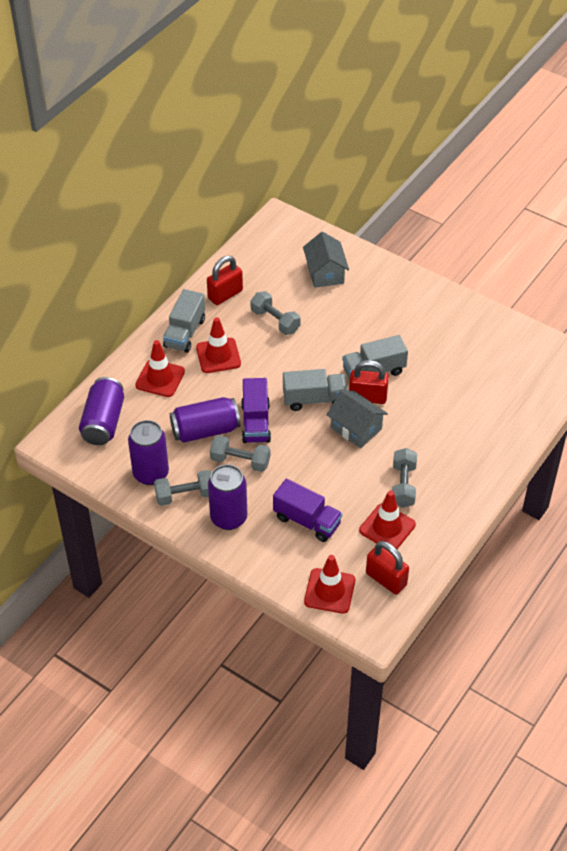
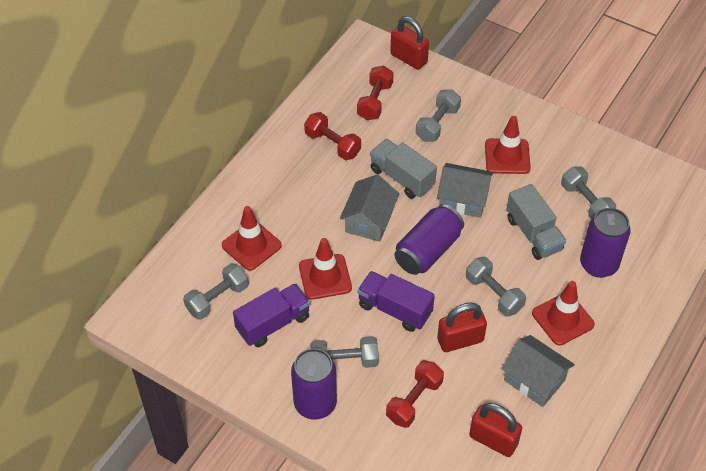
grey dumbbell: [154,470,212,506] [210,435,270,472] [250,291,301,335] [392,448,417,508] = 4 -> [183,263,249,320] [310,336,379,368] [416,90,461,142] [466,257,526,317] [561,166,616,219] = 5
grey house: [303,232,349,288] [327,390,388,448] = 2 -> [340,174,399,242] [437,163,493,218] [501,335,575,407] = 3
grey truck: [163,289,205,353] [283,369,347,411] [342,335,408,380] = 3 -> [370,139,437,199] [507,184,566,260] = 2
purple can: [79,377,124,445] [128,420,169,485] [170,397,240,443] [208,464,247,530] = 4 -> [291,348,337,420] [395,204,464,275] [580,208,630,278] = 3
red dumbbell: none = 0 -> [304,112,361,160] [357,65,393,120] [386,360,444,428] = 3

